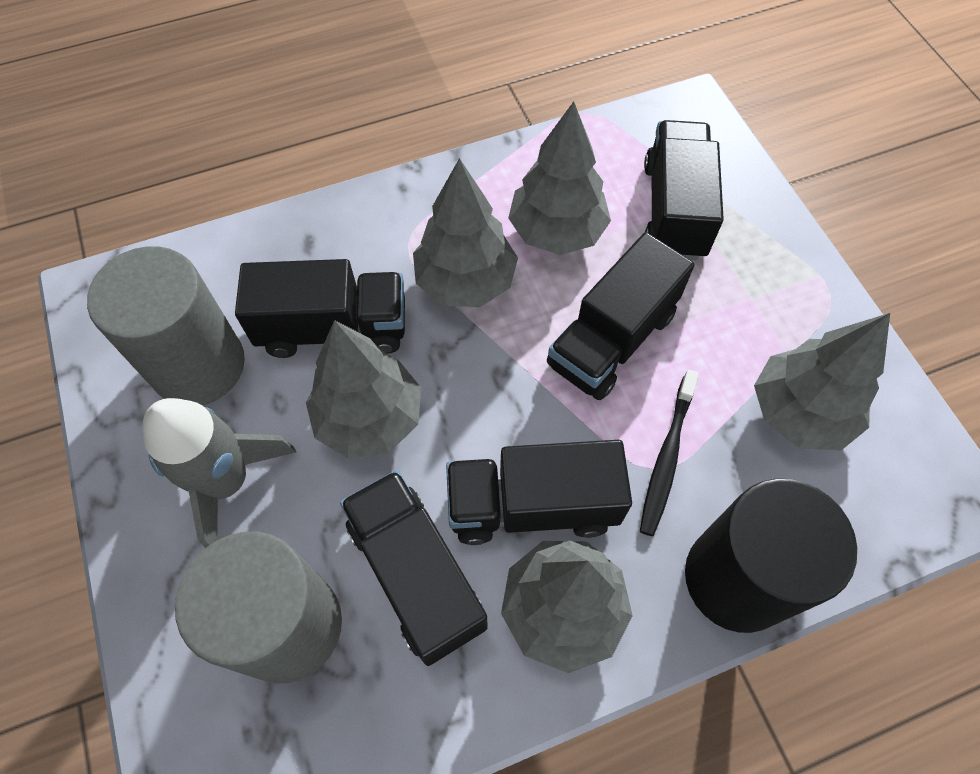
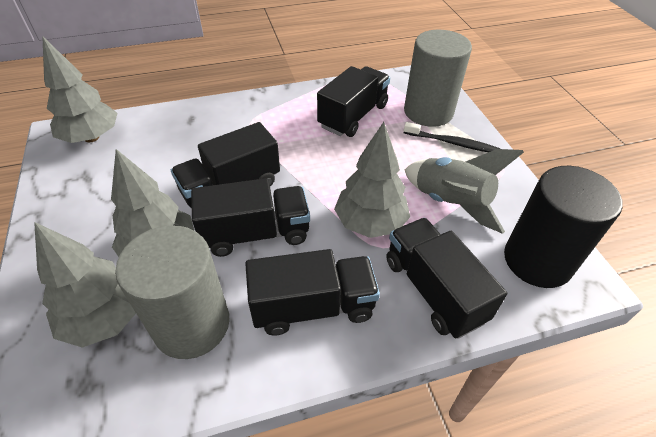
grey tree: [306,320,421,458] [413,158,518,307] [501,540,633,673] [508,101,611,255] [754,313,890,451] = 5 -> [34,222,136,348] [42,36,117,143] [111,149,194,257] [334,122,410,238] = 4

